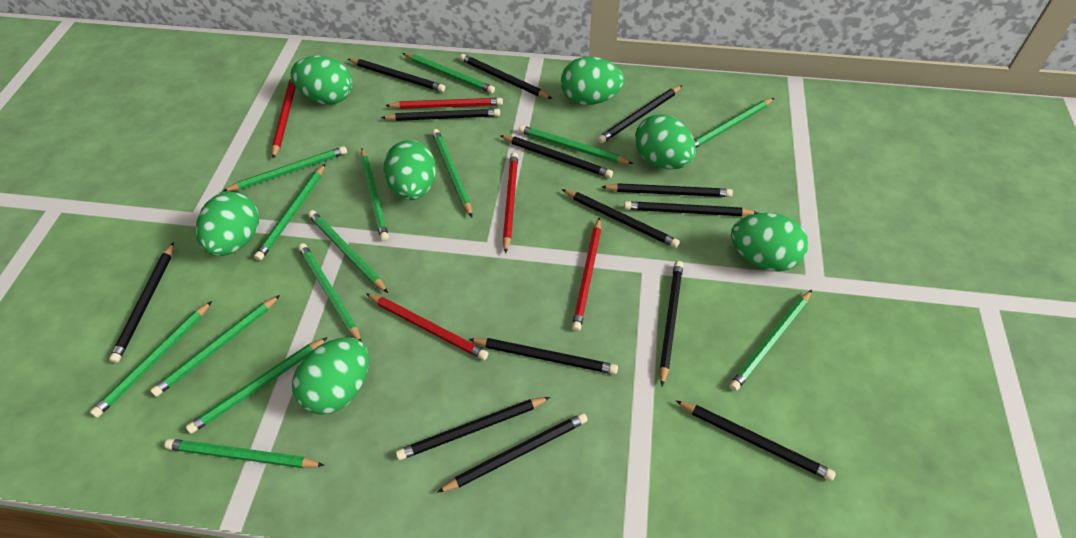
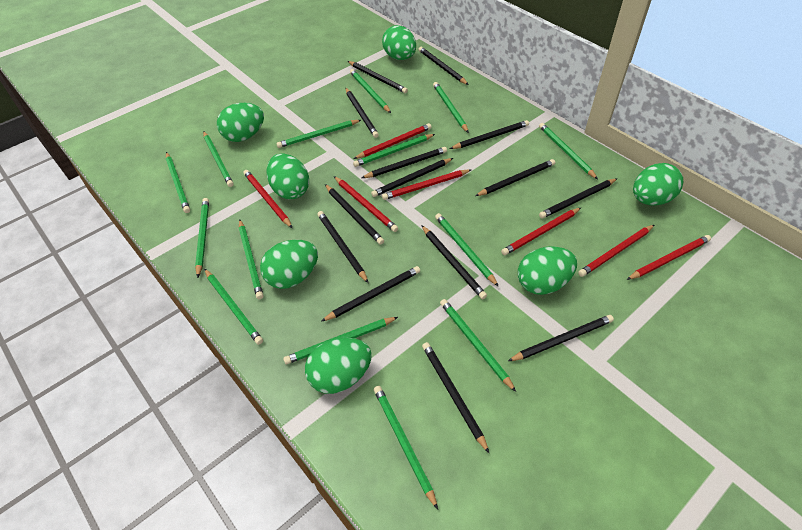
red pencil: [272,77,296,159] [366,293,488,360] [385,98,503,109] [503,152,518,254] [572,217,601,332] = 5 -> [243,170,292,228] [334,176,398,232] [353,123,432,159] [382,170,471,200] [501,208,581,255] [578,225,654,277] [626,235,711,280] = 7

